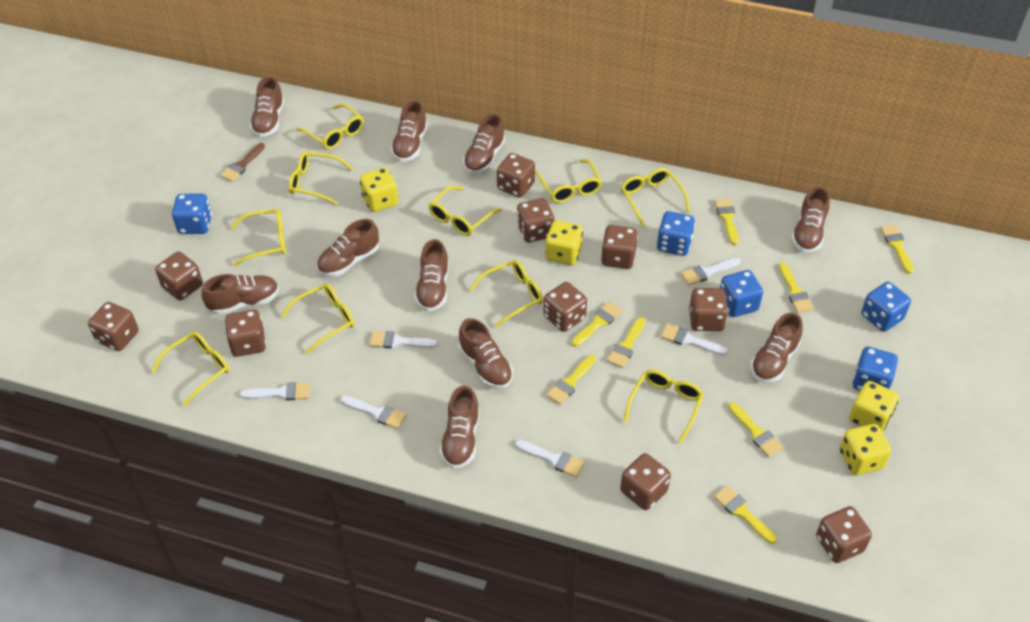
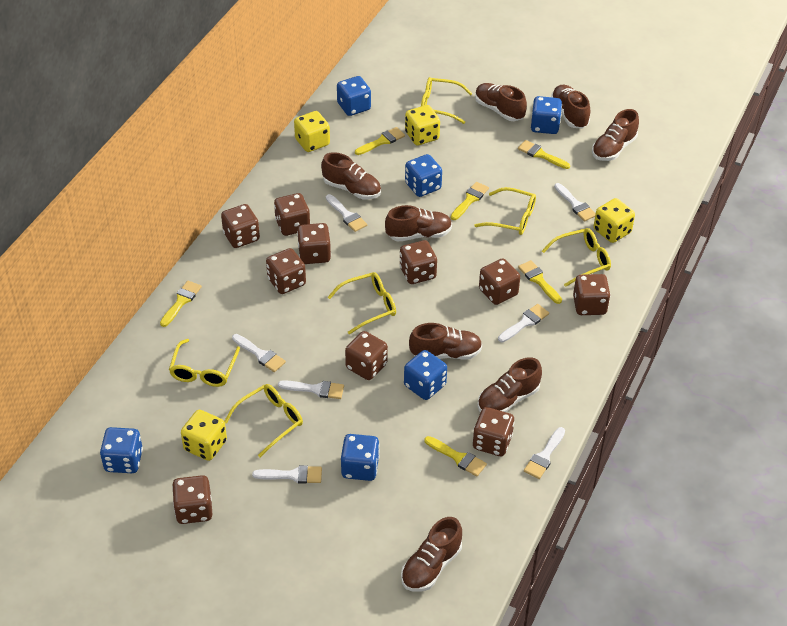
blue dice: [172,194,212,234] [657,211,695,256] [720,270,763,317] [853,347,898,391] [861,282,911,332] = 5 -> [100,427,143,473] [337,76,371,116] [341,434,380,481] [404,350,447,400] [405,154,442,197] [531,96,562,134] = 6
brown brush: [220,143,265,182] = 1 -> none = 0
brown shoe: [202,274,279,315] [250,76,284,137] [317,219,379,277] [391,100,427,162] [414,239,449,311] [440,385,480,469] [459,318,513,389] [463,114,505,174] [750,312,803,383] [791,186,830,253] = 10 -> [321,152,381,199] [385,205,452,242] [401,517,462,592] [409,323,482,360] [475,83,527,121] [477,357,542,412] [551,85,590,129] [592,109,639,161] = 8
white brush: [240,382,310,401] [340,395,407,429] [370,331,438,348] [515,440,585,477] [661,324,728,355] [681,258,741,285] = 6 -> [232,334,286,372] [252,465,322,484] [278,380,344,399] [326,194,367,232] [498,304,549,342] [524,427,565,479] [554,183,596,221] = 7
yellow brush: [546,355,596,405] [572,301,622,347] [607,317,646,368] [714,485,777,544] [715,198,739,245] [728,402,783,457] [779,263,814,313] [881,225,914,274] = 8 -> [160,281,202,327] [355,127,405,155] [424,436,487,476] [451,182,489,220] [518,140,570,169] [518,260,562,304] = 6
yellow glasses: [151,332,229,407] [231,209,286,266] [281,284,354,354] [289,151,353,205] [297,104,364,149] [429,186,502,236] [469,260,543,327] [535,159,602,203] [621,168,690,227] [624,369,704,444] = 10 -> [169,339,240,387] [224,384,303,457] [328,272,396,334] [421,77,473,124] [474,187,536,235] [542,228,611,287] = 6

